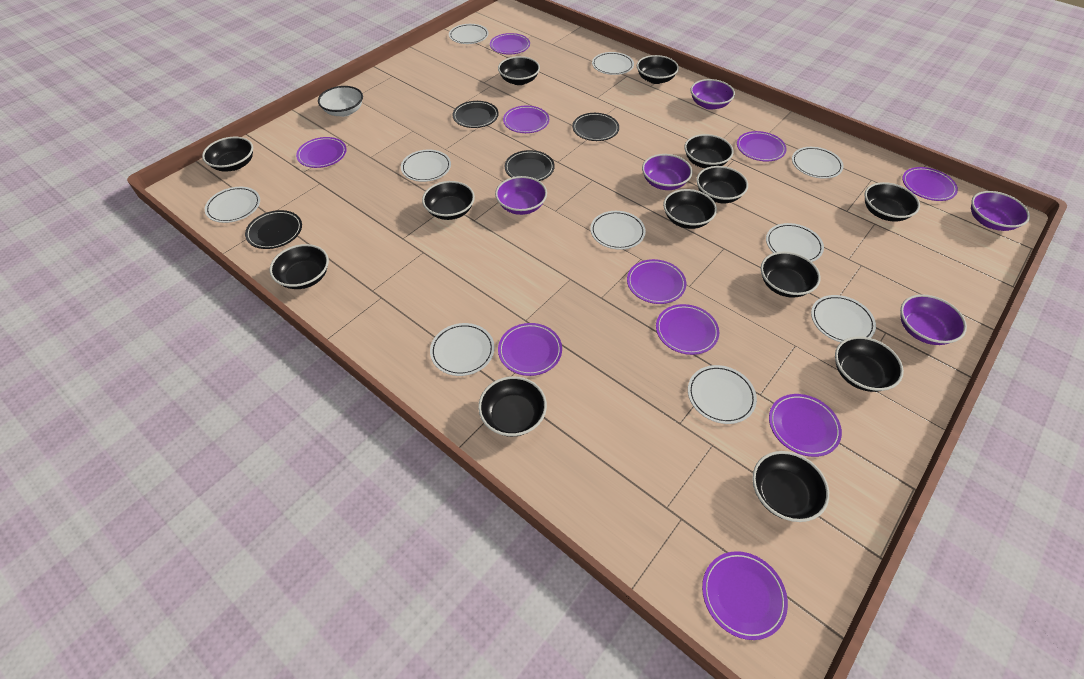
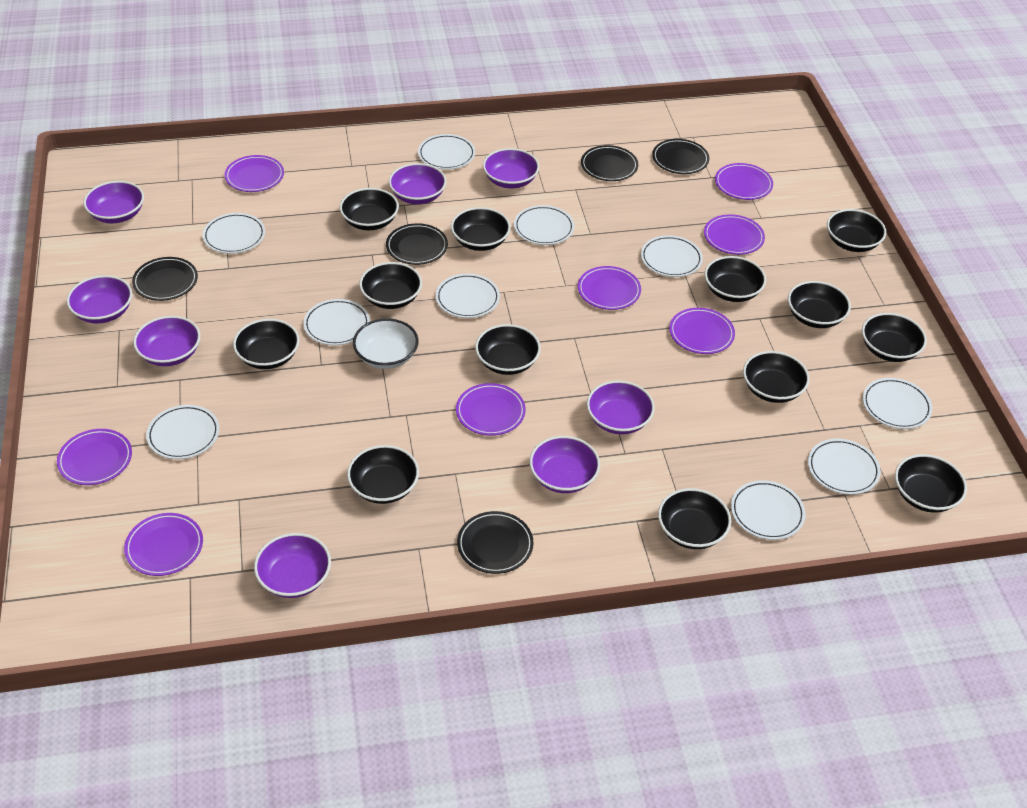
black plate: [245,210,302,249] [453,101,499,128] [505,150,555,181] [572,113,619,141] = 4 -> [132,257,198,301] [386,223,448,265] [457,511,534,574] [581,145,638,181] [652,139,709,174] = 5
purple bowl: [495,176,547,215] [642,154,692,190] [690,79,735,110] [900,294,967,345] [971,191,1030,231] = 5 -> [67,275,132,324] [83,181,144,223] [133,316,200,366] [254,533,331,598] [389,163,447,204] [483,148,539,188] [529,436,600,493] [587,381,655,435] = 8
purple plate: [296,137,347,168] [490,33,530,54] [498,323,562,376] [503,106,549,133] [627,259,686,304] [656,304,719,355] [702,551,788,640] [737,131,787,161] [769,394,842,457] [902,167,958,201] = 10 -> [57,429,132,485] [124,513,203,576] [224,155,284,192] [456,383,526,436] [578,266,641,310] [669,308,735,354] [704,214,765,255] [715,163,773,200] = 8

